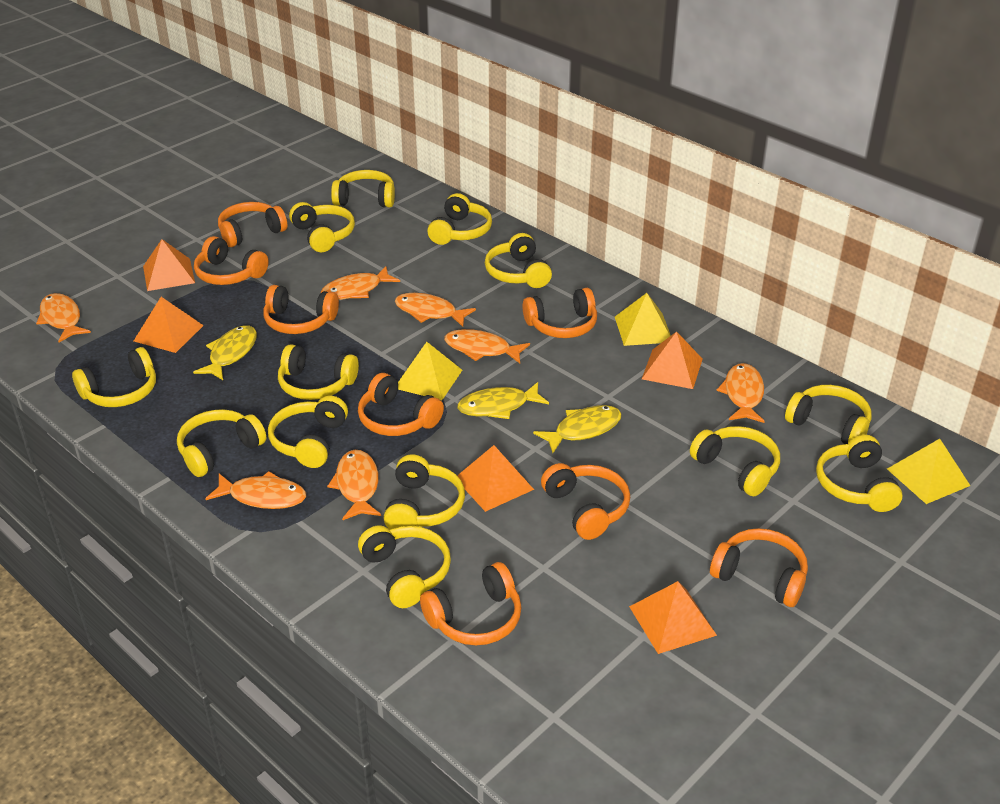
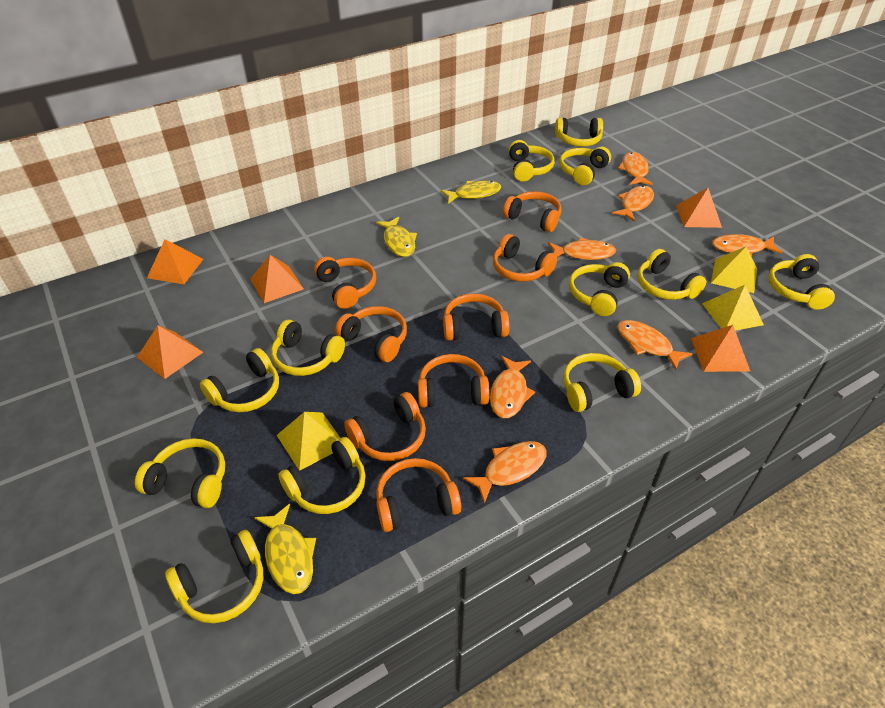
yellow headphones: [72,347,156,407] [177,409,266,477] [268,396,348,468] [278,344,359,400] [289,202,355,252] [331,170,395,207] [358,525,451,608] [383,454,465,530] [427,193,492,245] [485,233,552,288] [690,426,780,496] [785,385,872,444] [816,435,903,512] = 13 -> [135,438,225,508] [165,530,263,623] [200,348,279,412] [271,320,345,376] [278,437,366,514] [509,140,555,182] [555,118,603,147] [559,147,611,185] [563,353,641,412] [569,262,630,316] [637,249,706,300] [768,254,835,310] = 12

